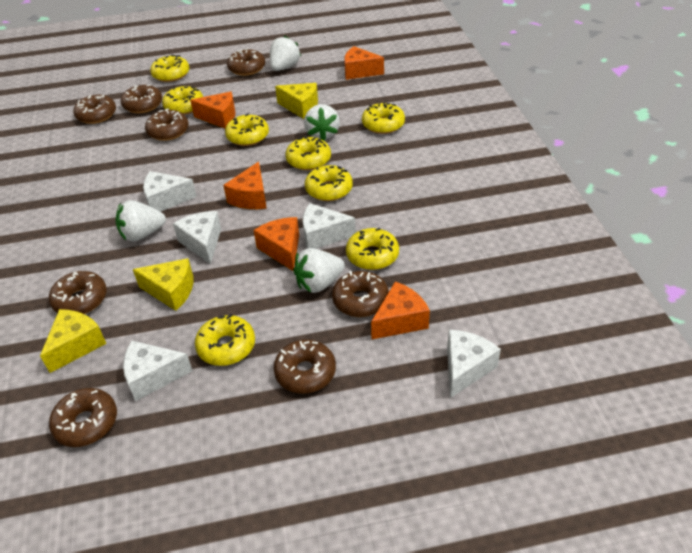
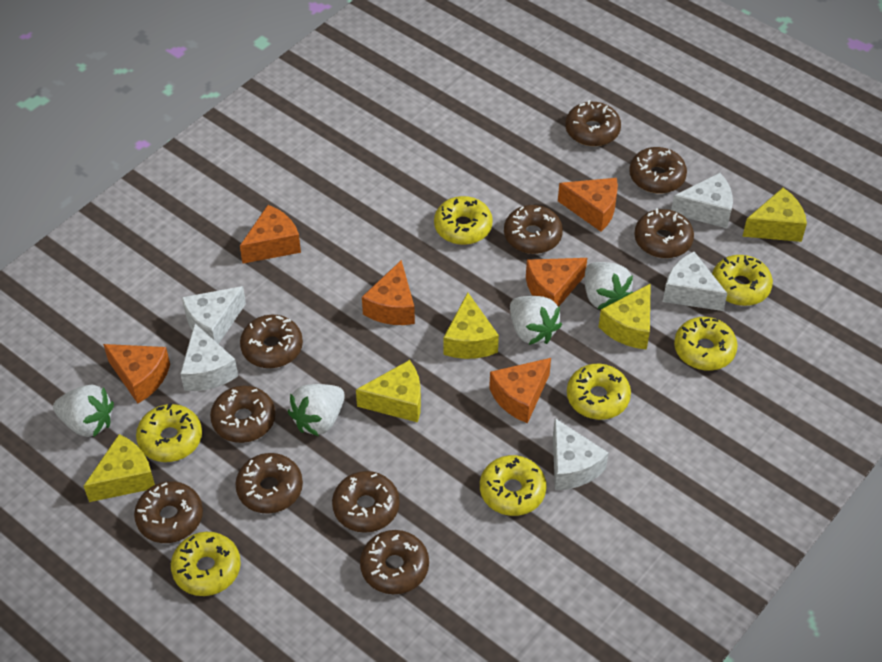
brown donut: [49,271,107,314] [49,388,117,447] [73,95,116,124] [121,84,162,113] [145,108,189,141] [227,48,265,76] [273,340,336,394] [332,271,389,317] = 8 -> [134,481,203,543] [210,386,276,443] [236,453,303,513] [240,315,303,368] [332,471,400,533] [360,530,429,594] [504,205,563,254] [565,100,621,146] [629,147,687,193] [634,208,694,258] = 10
orange cheese: [190,92,236,129] [223,162,267,209] [253,217,299,271] [344,46,384,80] [371,281,430,340] = 5 -> [103,344,170,404] [240,205,301,264] [362,260,415,325] [489,358,551,423] [526,258,587,307] [558,178,618,232] = 6
yellow cheese: [40,309,107,373] [133,258,193,311] [275,83,318,119] = 3 -> [84,434,155,502] [356,360,421,422] [443,292,499,359] [599,283,651,350] [742,188,807,242] = 5
yellow donut: [150,55,189,82] [162,86,203,115] [195,314,255,366] [225,114,269,146] [285,135,331,170] [305,165,353,201] [346,228,399,270] [362,102,405,134] = 8 -> [136,403,202,462] [171,532,241,596] [434,196,493,245] [480,455,546,516] [567,364,631,420] [674,317,738,371] [712,255,773,306] = 7

